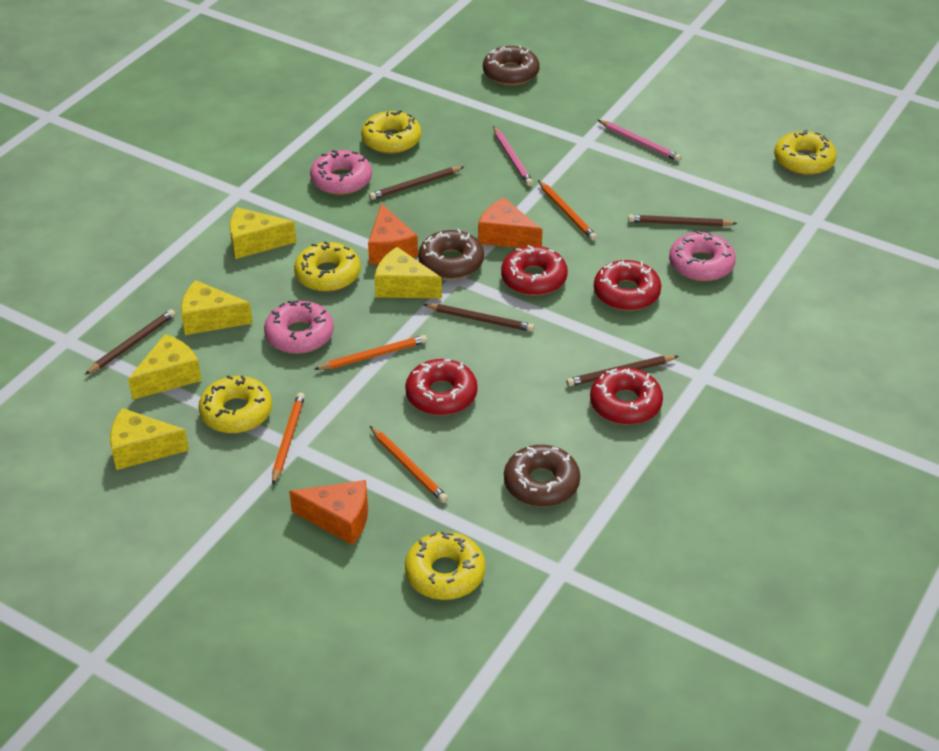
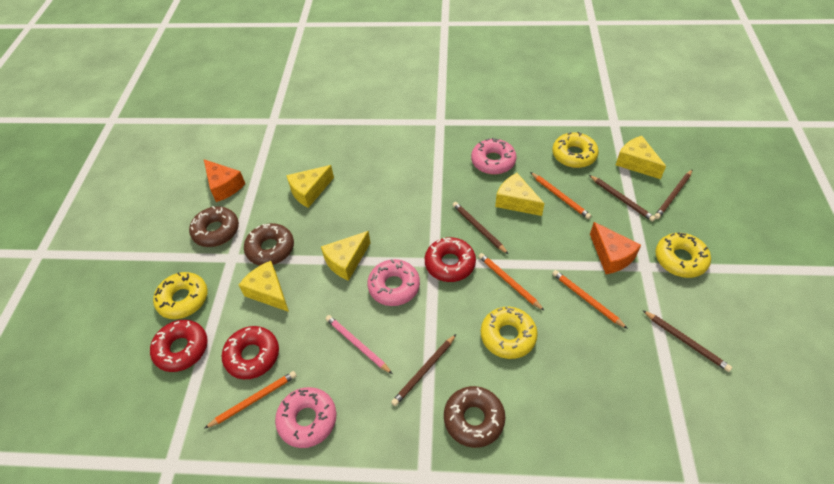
orange cheese: [289,480,368,545] [368,203,418,264] [478,197,542,248] = 3 -> [204,159,245,202] [590,222,641,274] = 2
pink pencil: [493,126,533,186] [598,120,681,162] = 2 -> [326,315,392,374] = 1
red donut: [405,359,478,415] [501,245,568,296] [590,368,663,425] [594,260,661,311] = 4 -> [150,320,208,372] [222,326,279,379] [425,237,476,282] = 3
yellow donut: [198,375,272,433] [294,241,361,292] [361,110,421,154] [405,531,485,600] [774,130,837,175] = 5 -> [153,272,208,319] [481,307,538,359] [552,132,599,168] [655,232,711,278] = 4

